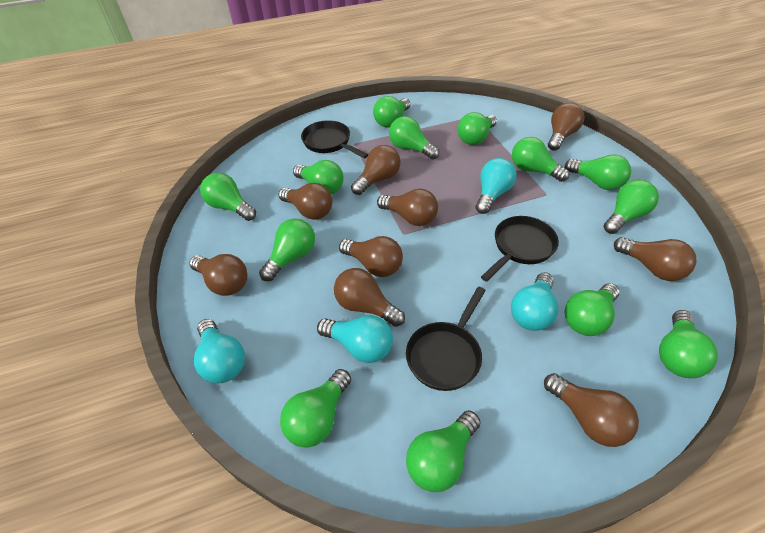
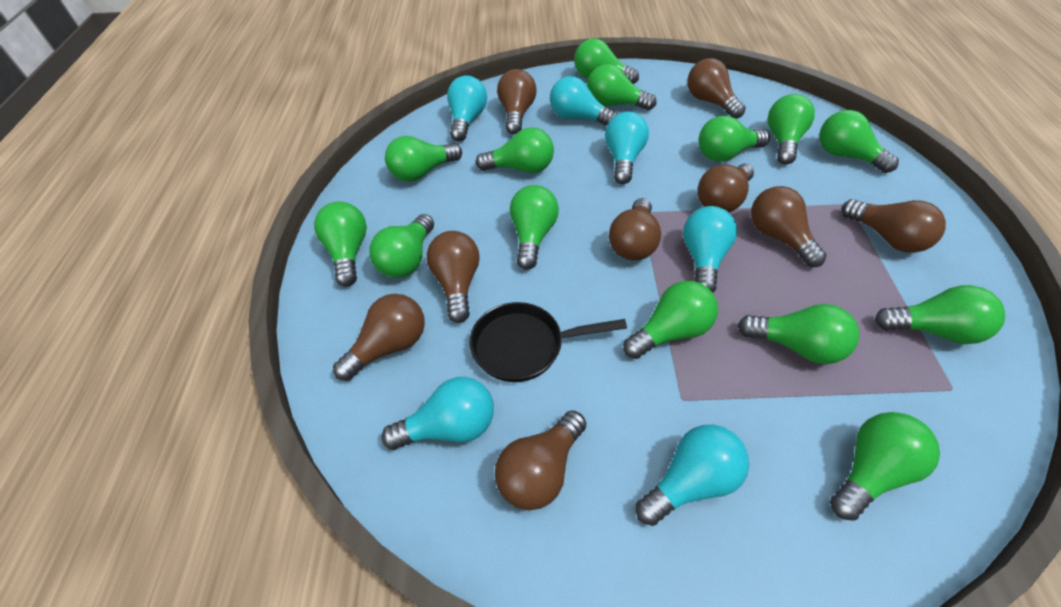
black pan: [301,120,368,159] [406,286,486,391] [481,216,559,282] = 3 -> [470,302,627,382] = 1
green light bulb: [200,173,256,221] [259,219,315,281] [280,369,351,448] [293,160,344,194] [373,96,410,128] [389,116,439,159] [406,410,481,492] [458,112,497,145] [512,137,569,182] [565,154,631,190] [565,283,620,336] [604,180,659,234] [659,310,718,378] = 13 -> [314,201,367,287] [369,214,434,278] [385,136,462,182] [476,127,554,173] [510,185,559,270] [574,38,639,84] [587,64,656,110] [623,281,718,359] [699,116,770,162] [738,304,859,364] [768,94,815,164] [819,110,899,173] [830,412,940,521] [875,285,1005,344] = 14
turquoise light bulb: [194,319,245,383] [317,315,393,363] [476,158,516,214] [511,272,559,331] = 4 -> [381,377,494,450] [447,75,487,141] [550,76,617,125] [605,112,649,184] [636,425,749,526] [683,206,737,293] = 6

